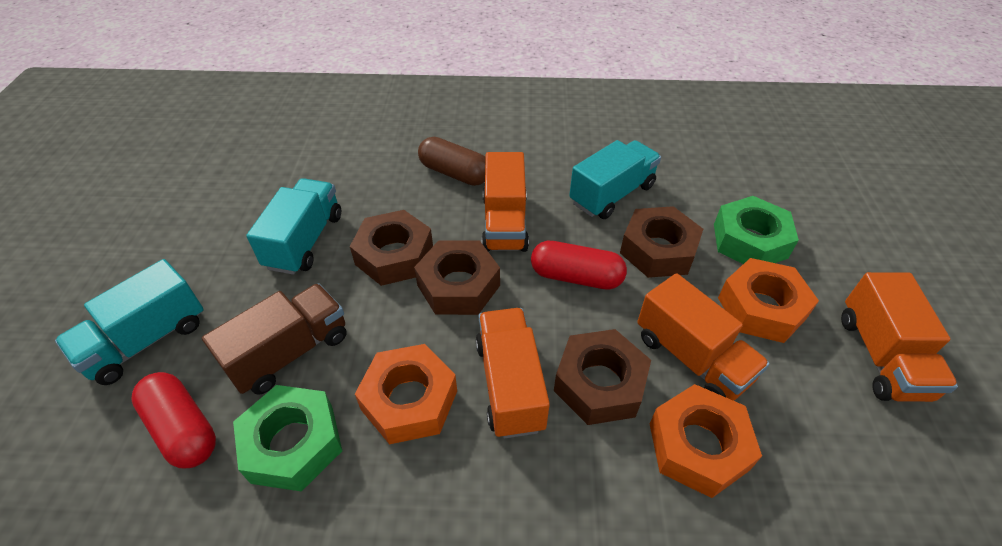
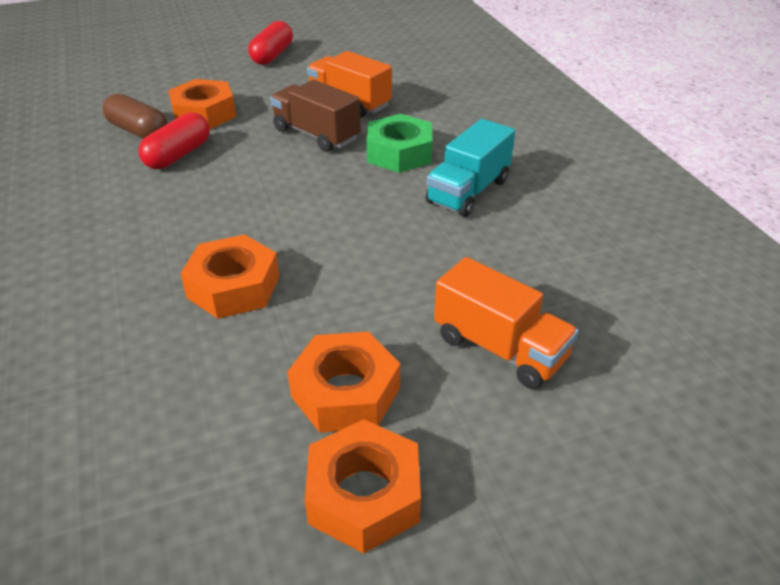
brown nut: [350,210,433,286] [414,240,500,315] [554,329,651,425] [620,206,703,278] = 4 -> none = 0
green nut: [233,385,342,492] [714,196,799,264] = 2 -> [367,114,433,173] = 1
orange nut: [355,344,457,444] [650,384,762,498] [718,258,819,343] = 3 -> [168,79,236,129] [180,234,279,319] [288,331,400,433] [305,419,421,553] = 4
orange truck: [476,308,550,439] [482,152,529,252] [637,273,770,401] [841,272,958,402] = 4 -> [307,51,392,118] [434,257,578,389] = 2
turquoise truck: [55,259,204,385] [246,178,341,275] [569,140,661,219] = 3 -> [426,119,515,217] = 1

